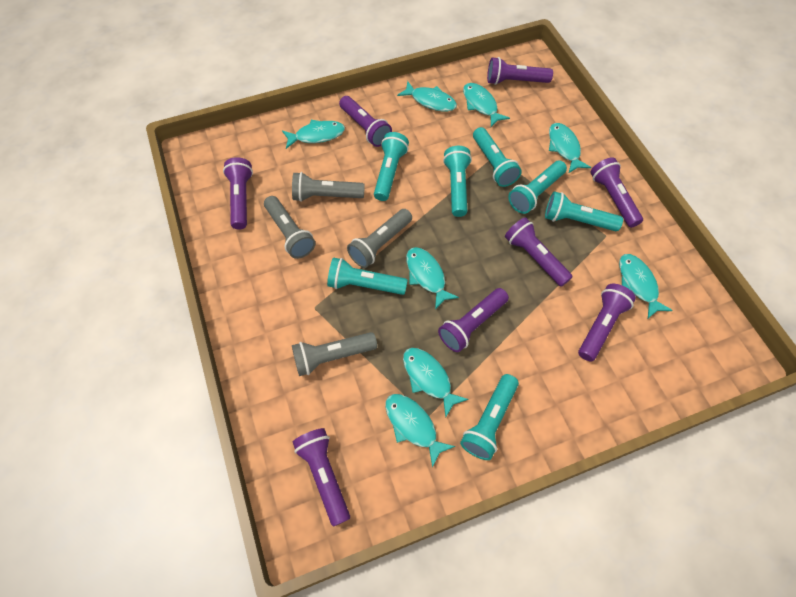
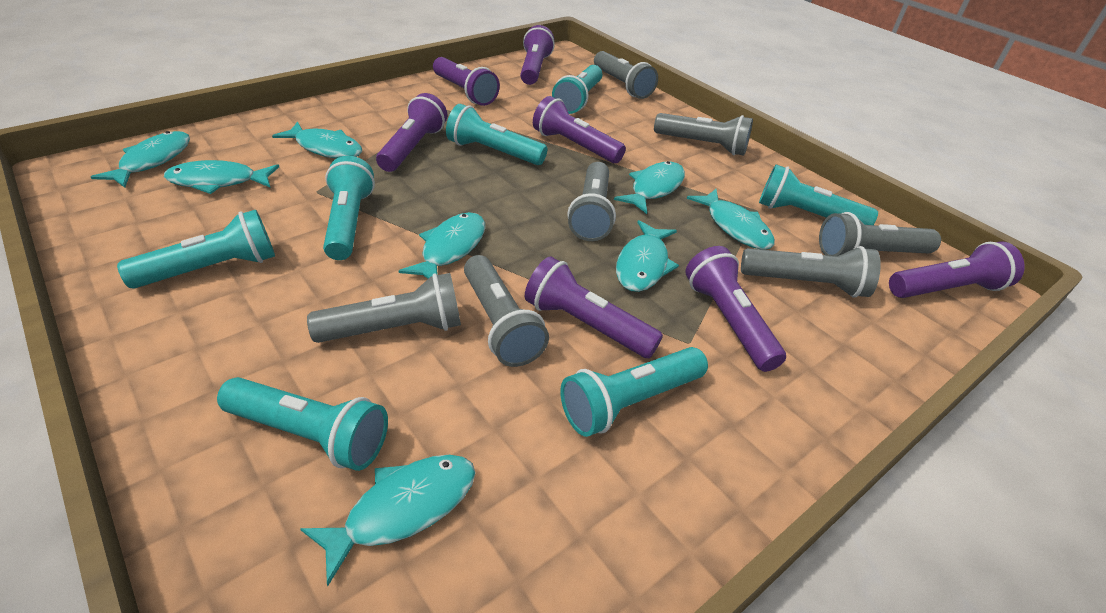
grey flashlight: [264,196,316,259] [292,172,365,202] [292,332,377,376] [347,209,412,268] = 4 -> [307,273,461,343] [464,255,549,367] [568,162,616,241] [594,51,658,99] [654,113,753,155] [741,246,881,298] [819,212,941,256] = 7
purple flashlight: [223,157,253,229] [293,428,350,527] [339,96,392,147] [438,288,509,352] [487,57,553,85] [505,217,573,287] [578,284,636,361] [590,157,643,228] = 8 -> [376,93,447,172] [433,57,500,106] [520,25,555,85] [525,257,663,358] [533,96,626,163] [685,246,786,372] [889,241,1025,298] = 7

